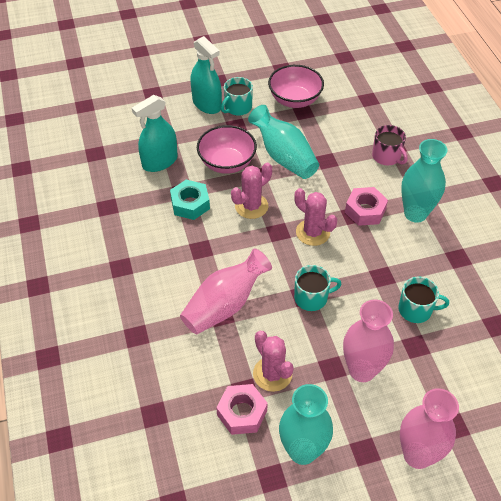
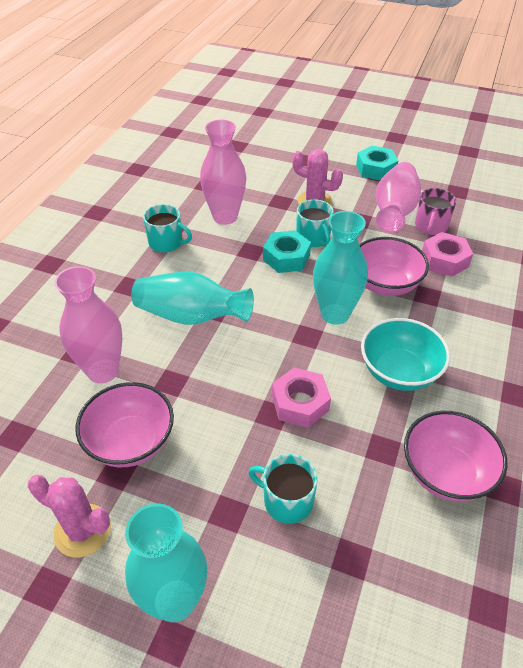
pink bowl: [197,125,257,174] [268,65,324,108] = 2 -> [75,382,174,467] [359,237,429,296] [404,411,508,502] = 3
pink cactus: [231,163,272,219] [253,331,294,392] [294,188,337,246] = 3 -> [28,475,111,558] [292,149,343,205] = 2
turquoise bowl: none = 0 -> [361,318,450,391] = 1
turquoise nut: [170,180,210,220] = 1 -> [263,230,311,273] [356,146,398,180] = 2
turquoise spray bottle: [132,95,178,172] [191,36,222,114] = 2 -> none = 0

